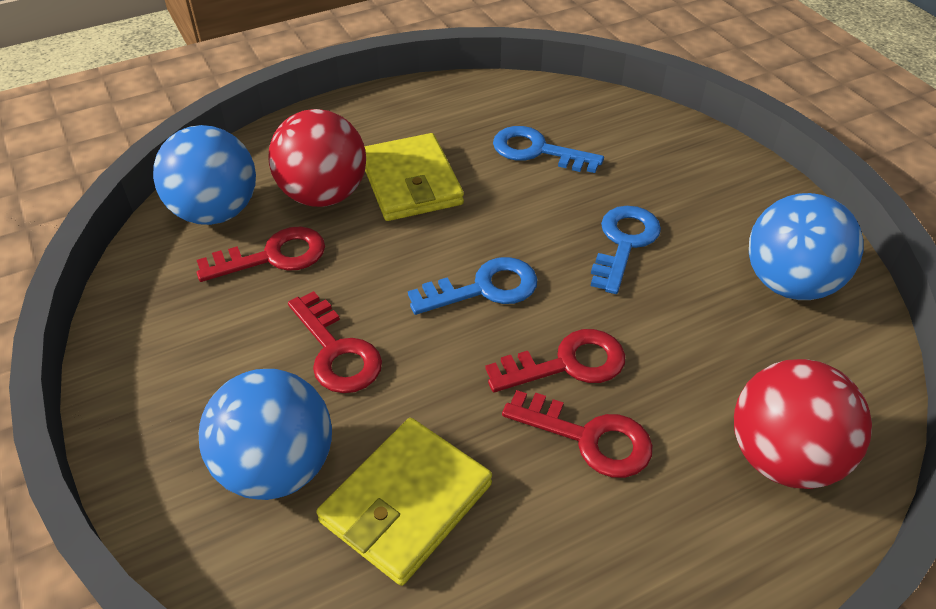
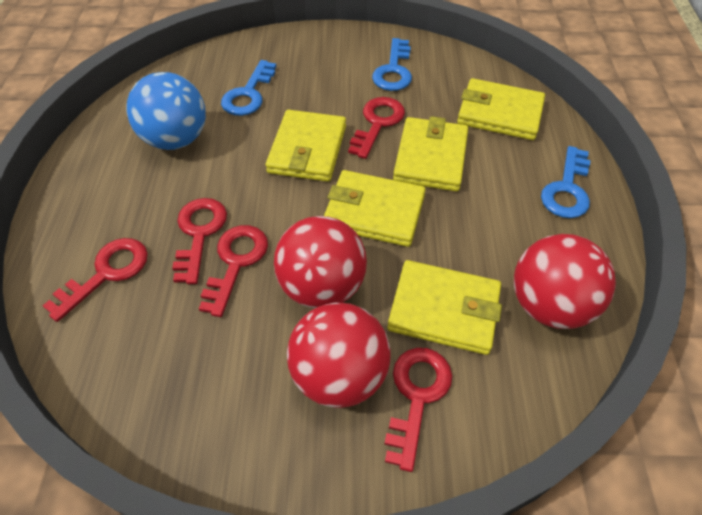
blue ball: [153,125,256,225] [199,369,332,500] [749,193,863,300] = 3 -> [126,72,206,150] = 1
red ball: [269,109,366,207] [734,359,872,489] = 2 -> [274,216,367,308] [287,302,390,408] [514,234,616,329] = 3
red key: [197,227,325,282] [288,291,382,393] [485,329,625,392] [502,390,653,478] = 4 -> [43,238,148,322] [172,198,227,284] [199,225,268,317] [348,97,405,159] [384,348,452,472] = 5
yellow wallet: [316,418,492,586] [364,133,464,221] = 2 -> [266,110,346,182] [324,170,426,247] [387,260,502,355] [393,116,468,191] [457,78,545,140] = 5

